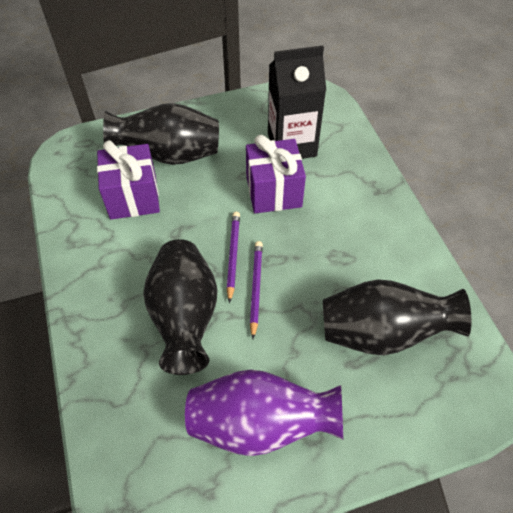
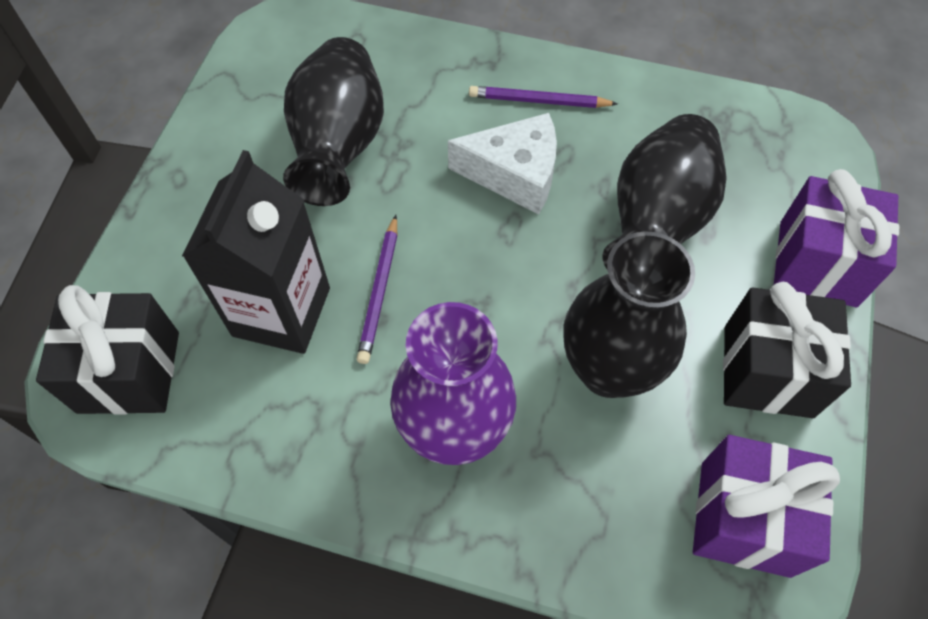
black gift: none = 0 -> [36,285,179,415] [723,282,851,418] = 2
white cheese: none = 0 -> [448,113,557,215] = 1

